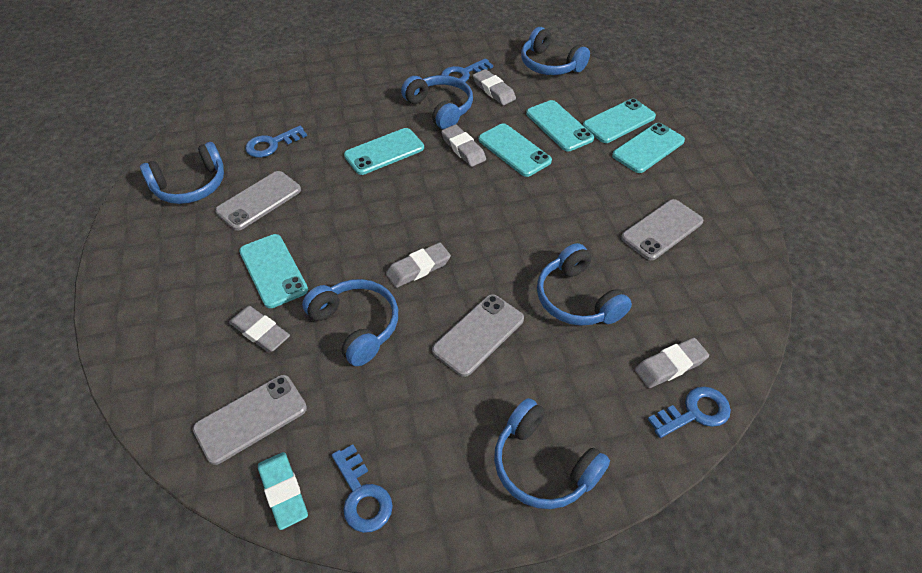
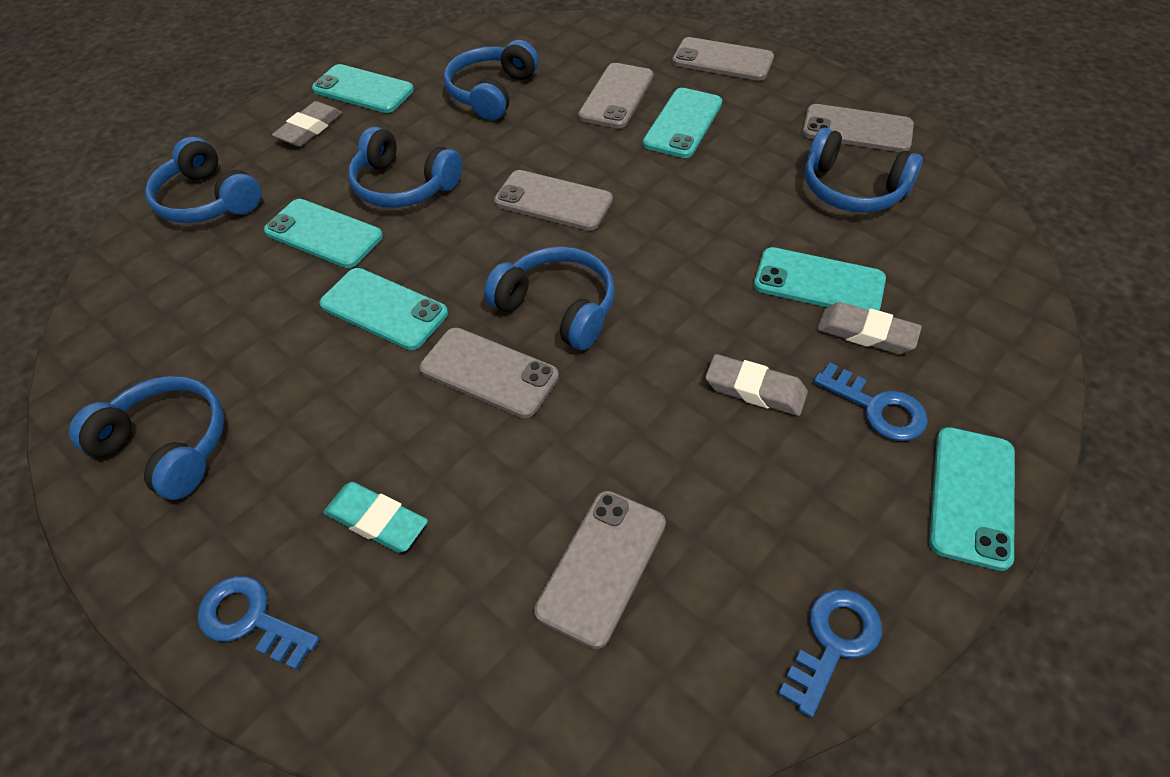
blue key: [245,126,307,158] [332,444,393,533] [441,58,493,82] [648,387,731,438] = 4 -> [197,576,320,670] [778,590,882,718] [814,363,928,441] = 3
grey eraser: [229,306,290,353] [386,242,451,288] [441,124,486,167] [473,69,516,105] [635,338,709,388] = 5 -> [272,101,342,147] [705,354,808,416] [817,302,922,354] = 3
grey phone: [193,375,307,465] [215,171,301,231] [432,294,524,377] [621,199,703,260] = 4 -> [420,328,559,418] [494,170,613,231] [534,491,666,649] [578,63,654,128] [672,37,774,81] [802,104,914,152] = 6

